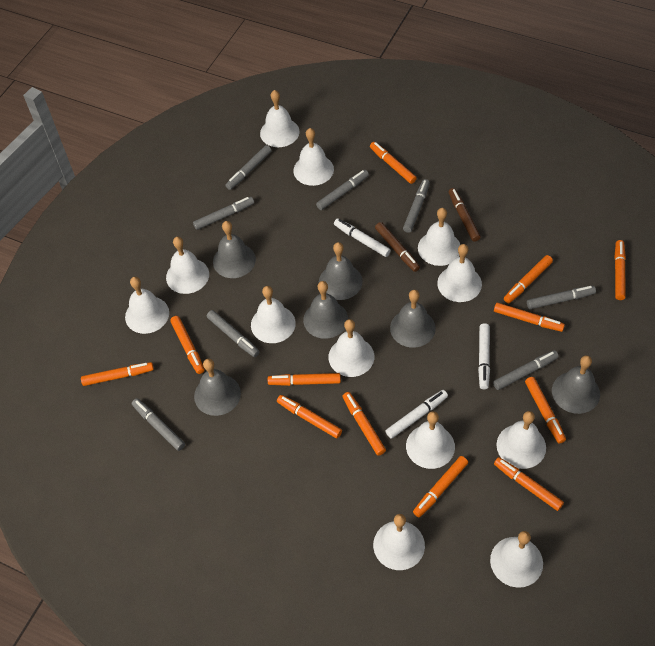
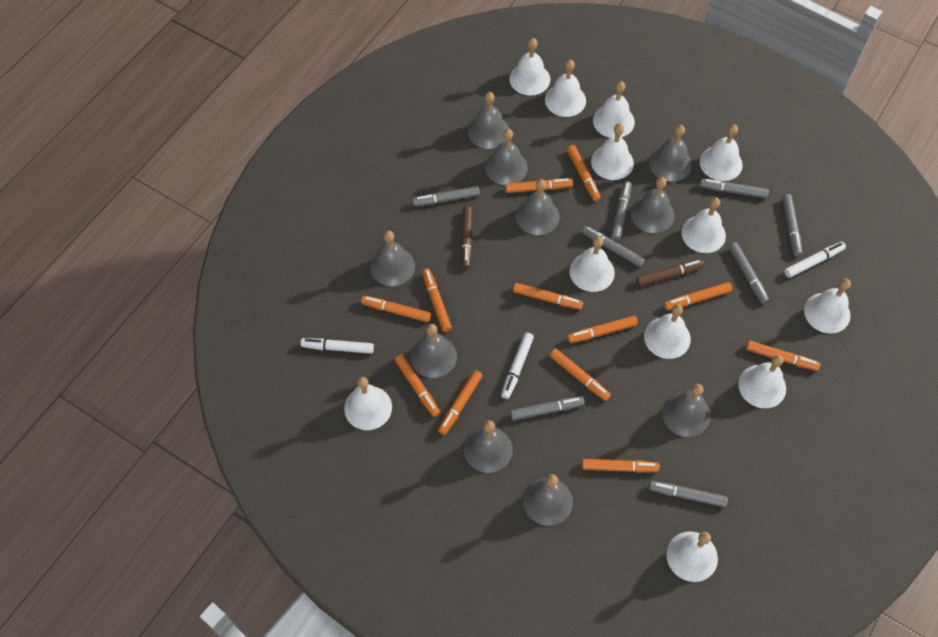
grey bell: [194,359,241,416] [213,221,256,278] [303,281,348,339] [319,242,363,300] [390,290,436,348] [552,355,600,414] = 6 -> [370,231,415,286] [410,324,457,378] [464,420,513,473] [468,92,509,149] [485,129,528,185] [516,179,560,235] [523,474,573,526] [631,177,674,233] [649,125,692,182] [662,384,710,437] = 10

